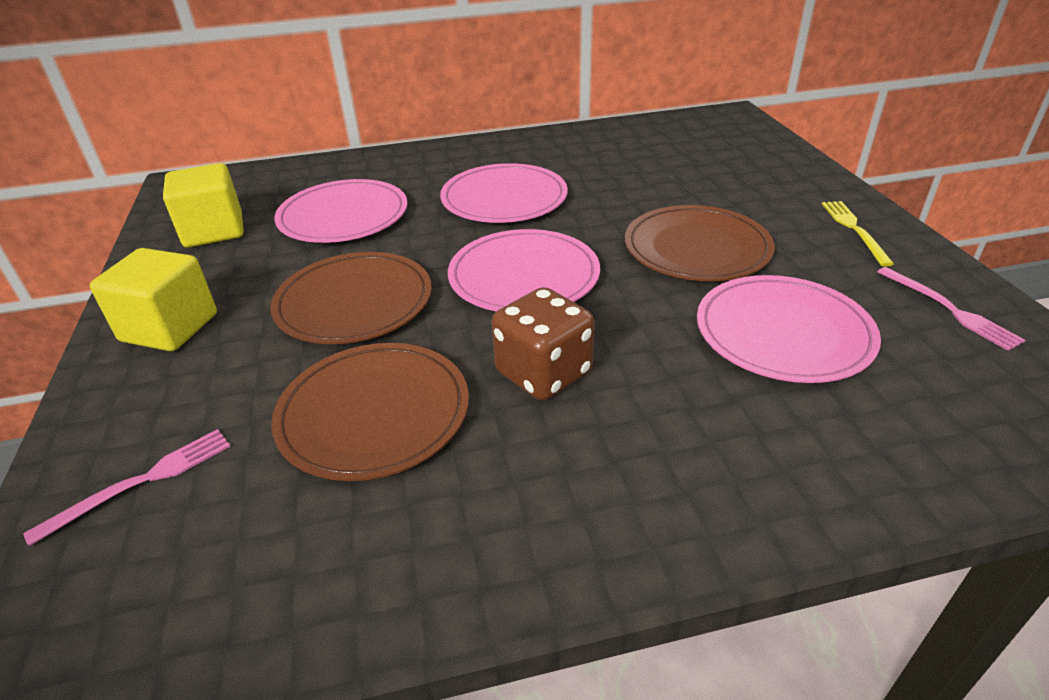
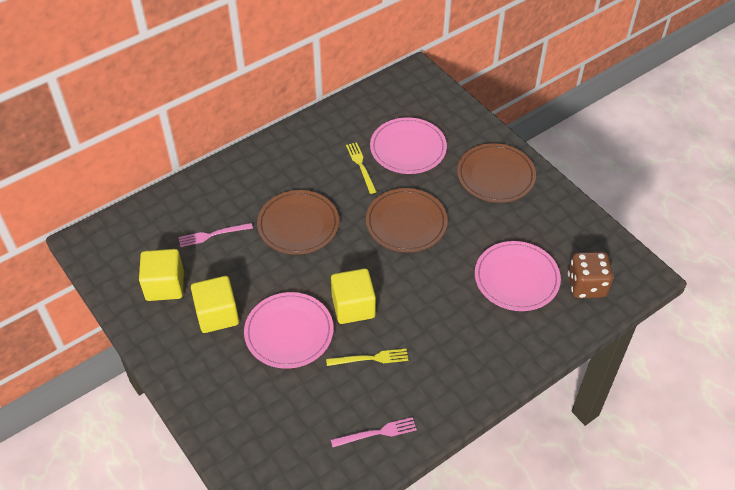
pink plate: [274,179,408,243] [440,163,568,223] [448,229,600,312] [697,275,881,383] = 4 -> [244,292,333,369] [370,117,447,174] [475,241,561,311] = 3
yellow cube: [90,248,217,351] [163,163,244,248] = 2 -> [139,249,184,301] [191,276,239,333] [331,268,376,324] = 3
yellow fork: [822,201,894,267] = 1 -> [326,349,408,366] [346,142,377,194] = 2

